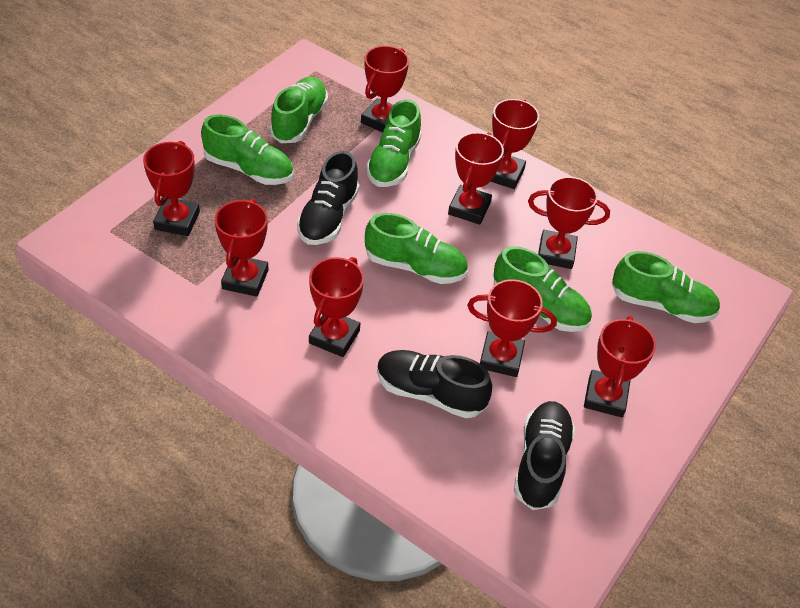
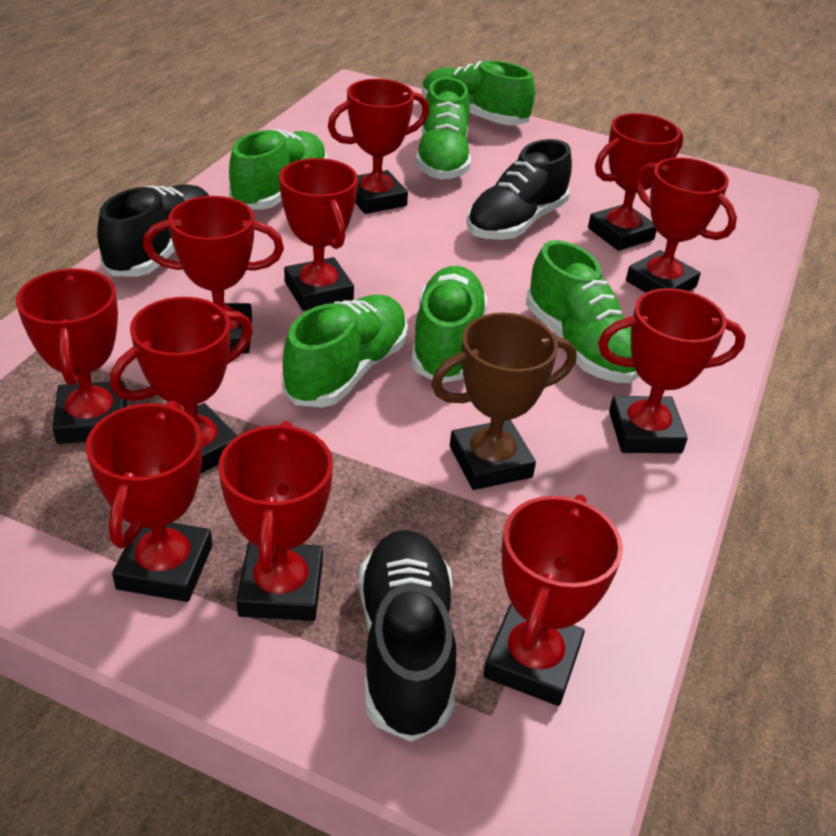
brown trophy: none = 0 -> [431,313,577,490] = 1
red trophy: [143,141,200,236] [215,198,268,297] [309,257,364,357] [361,46,409,133] [448,132,504,225] [467,279,557,377] [490,99,539,189] [528,177,610,269] [584,316,656,417] = 9 -> [16,268,127,444] [86,401,212,602] [110,297,253,474] [143,196,284,353] [218,421,333,621] [279,158,358,311] [328,79,429,214] [483,494,623,706] [588,113,683,251] [598,288,746,453] [626,157,737,293] = 11

